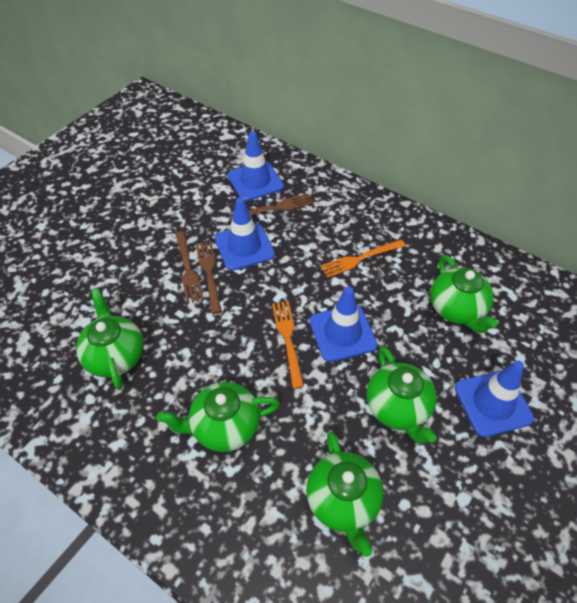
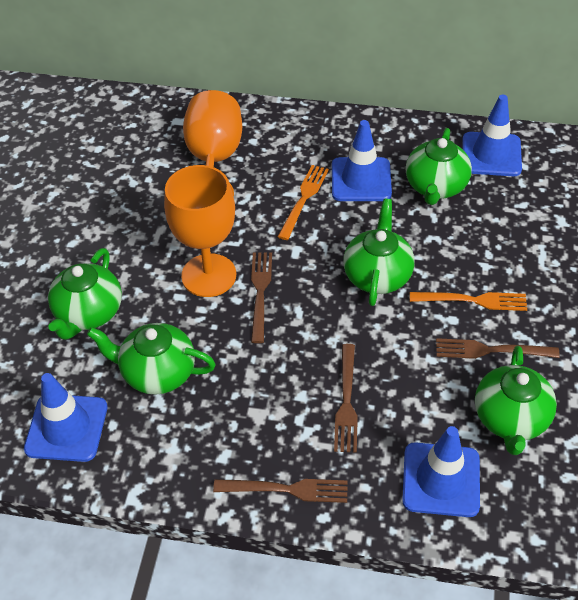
brown fork: [176,231,204,304] [196,241,222,314] [230,193,313,220] = 3 -> [213,479,348,503] [251,252,272,343] [334,344,358,453] [436,338,560,359] = 4
orange goblet: none = 0 -> [164,165,236,297] [183,90,242,197] = 2

